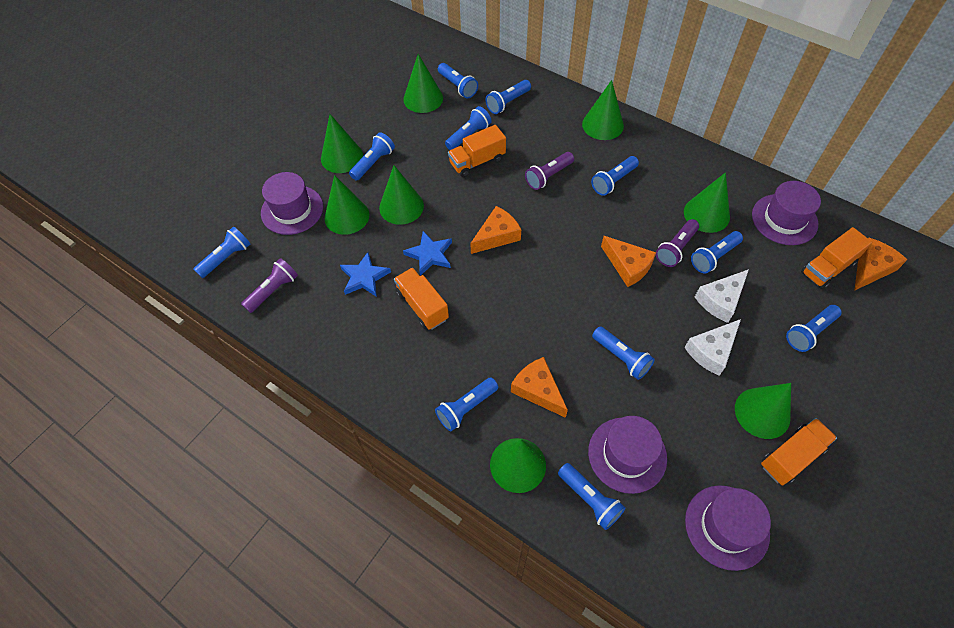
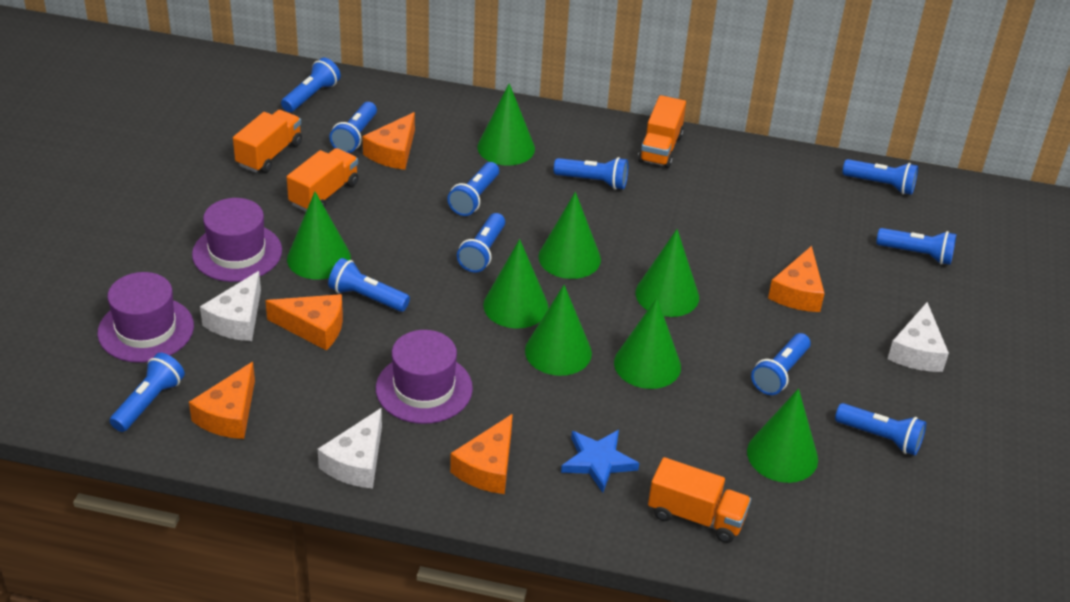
blue star: [340,252,391,297] [403,231,452,276] = 2 -> [561,430,639,493] = 1
orange cheese: [470,206,521,254] [511,357,568,418] [601,236,656,287] [854,238,907,291] = 4 -> [189,362,255,439] [265,294,343,350] [362,112,415,170] [450,414,513,494] [768,246,825,312] = 5
purple flashlight: [241,258,298,313] [525,152,574,190] [656,219,699,267] = 3 -> none = 0
purple hat: [261,172,323,235] [588,416,667,494] [685,485,771,571] [752,181,821,245] = 4 -> [97,272,194,363] [192,198,282,282] [376,330,473,424] = 3
white cheese: [684,319,741,376] [695,269,749,323] = 2 -> [200,271,261,341] [318,408,382,488] [887,302,949,372] = 3

